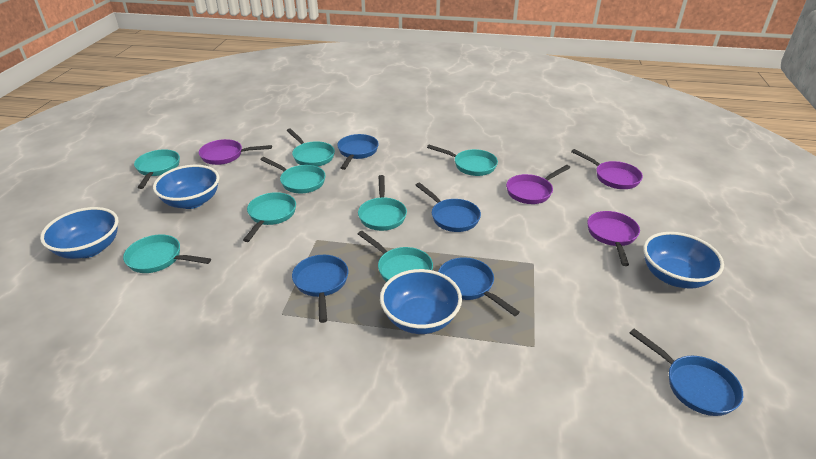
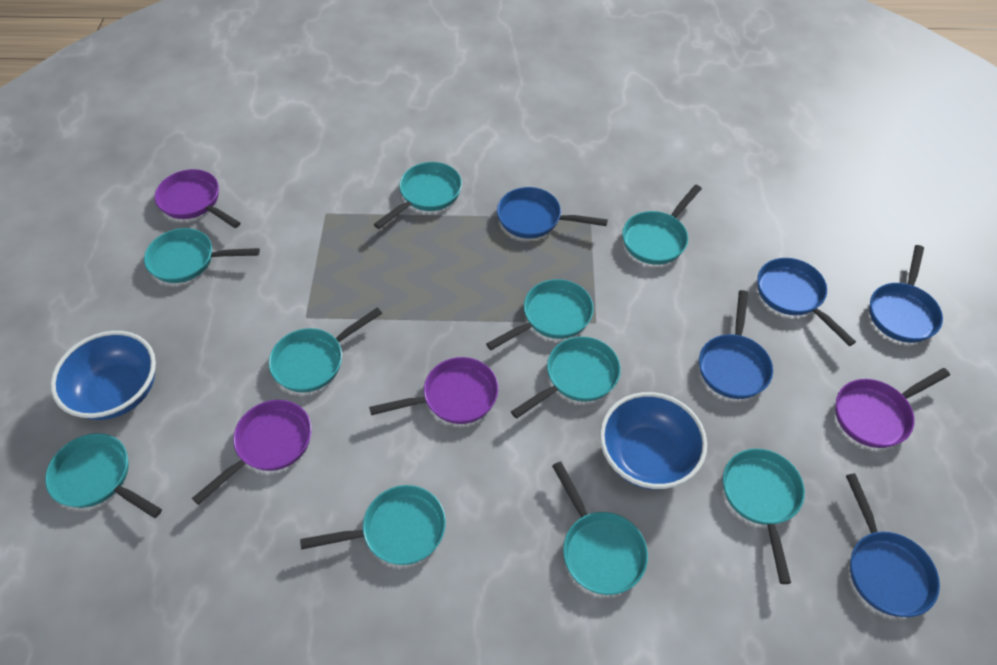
blue bowl: [40,207,118,259] [153,165,220,209] [380,269,462,334] [643,232,724,289] = 4 -> [50,331,156,420] [600,392,707,489] = 2
turquoise pan: [123,234,211,273] [134,149,180,189] [243,192,296,242] [260,157,326,193] [287,128,335,167] [358,175,407,231] [358,231,433,282] [427,145,498,176] = 8 -> [45,433,162,518] [144,228,260,283] [269,307,382,392] [300,485,446,565] [374,162,462,229] [486,279,594,350] [511,337,621,419] [552,461,648,595] [622,185,702,265] [723,449,805,584] = 10

